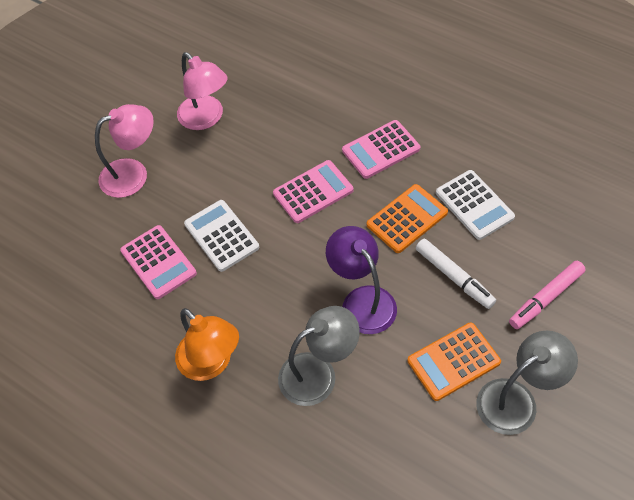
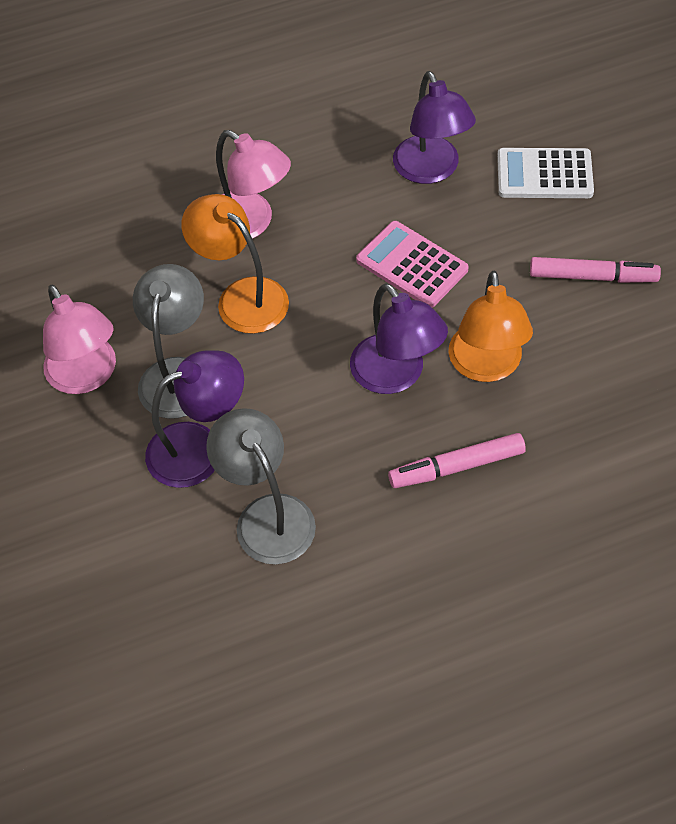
orange calculator: [367,184,448,253] [408,322,501,401] = 2 -> none = 0
orange lamp: [175,308,239,381] = 1 -> [181,194,289,334] [449,270,533,382] = 2
pink calculator: [120,225,197,299] [273,160,353,223] [342,120,420,179] = 3 -> [356,221,469,308] = 1
pink marker: [509,261,586,329] = 1 -> [388,433,526,488] [530,257,661,283] = 2
purple lamp: [326,226,397,334] = 1 -> [145,350,244,488] [350,283,448,394] [393,71,476,184] = 3
white calculator: [184,200,259,272] [436,170,515,240] = 2 -> [497,148,594,198] = 1
white marker: [416,239,496,309] = 1 -> none = 0

